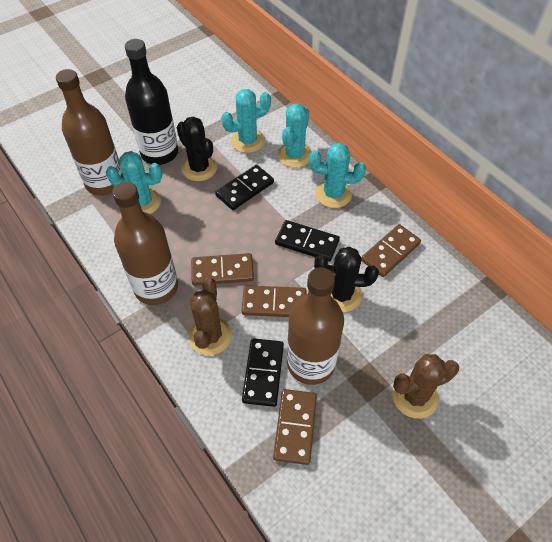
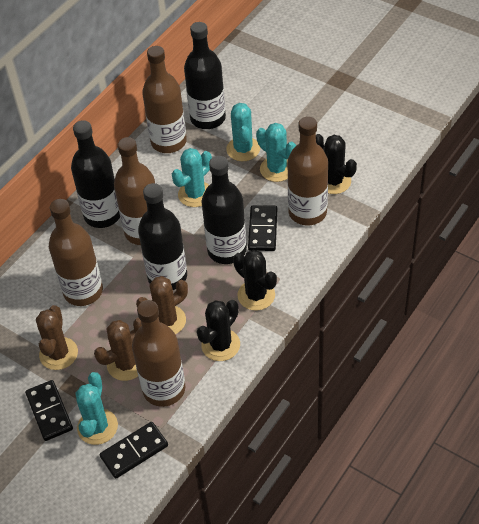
black bottle: [125,39,178,165] = 1 -> [71,120,120,228] [138,183,187,290] [184,22,226,129] [202,156,247,264] = 4
black cactus: [177,116,217,181] [314,247,379,312] = 2 -> [197,300,240,361] [233,250,277,311] [316,134,357,194] = 3
brown bottle: [56,69,123,196] [112,182,178,305] [287,267,344,385] = 3 -> [49,199,103,306] [114,137,155,245] [132,300,185,407] [142,46,187,153] [287,116,328,226] = 5
brown cactus: [188,277,232,355] [392,354,459,419] = 2 -> [36,305,78,370] [94,318,142,381] [136,276,188,334] = 3
brown domino: [191,253,254,286] [242,285,306,317] [273,389,317,465] [361,224,421,277] = 4 -> none = 0

